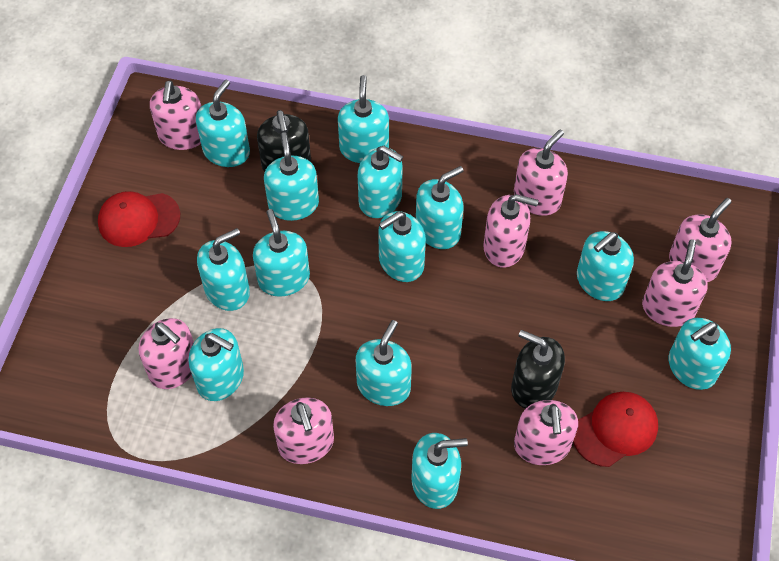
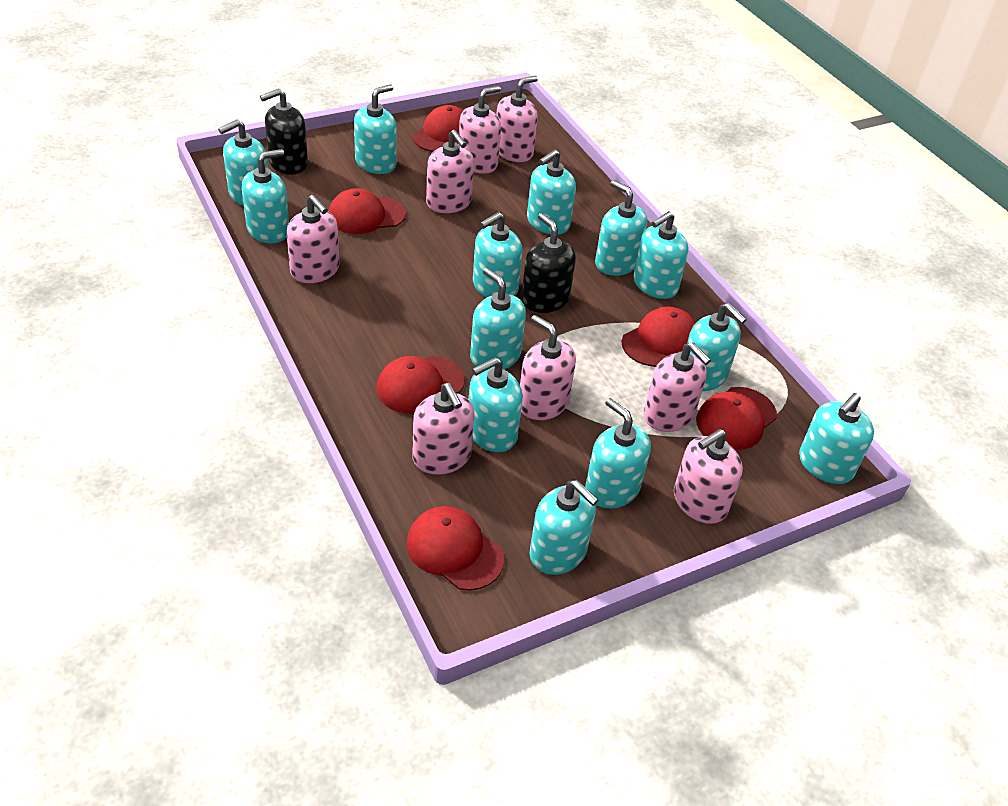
red cap: [98,191,180,247] [573,392,658,467] = 2 -> [328,188,406,234] [376,356,465,414] [406,506,504,591] [413,105,464,152] [622,307,696,367] [696,387,777,450] = 6

